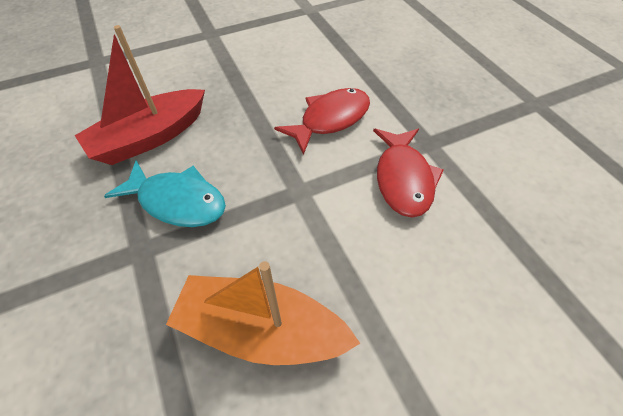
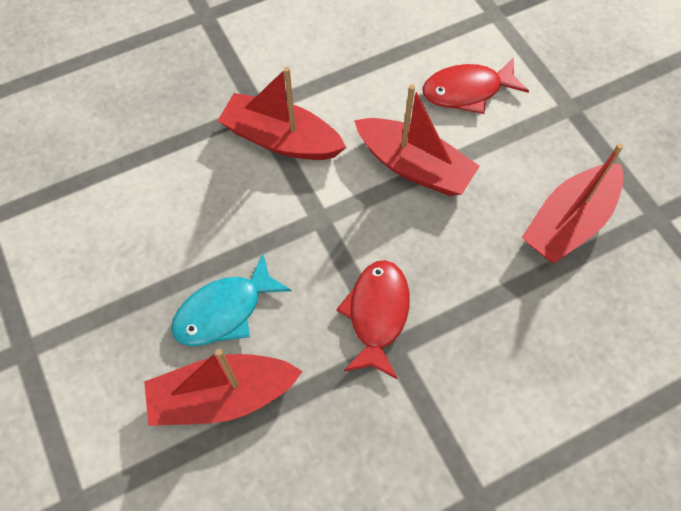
orange boat: [166,261,361,365] = 1 -> none = 0
red boat: [75,25,205,165] = 1 -> [144,349,303,426] [218,67,346,160] [354,84,480,196] [521,143,624,263] = 4

